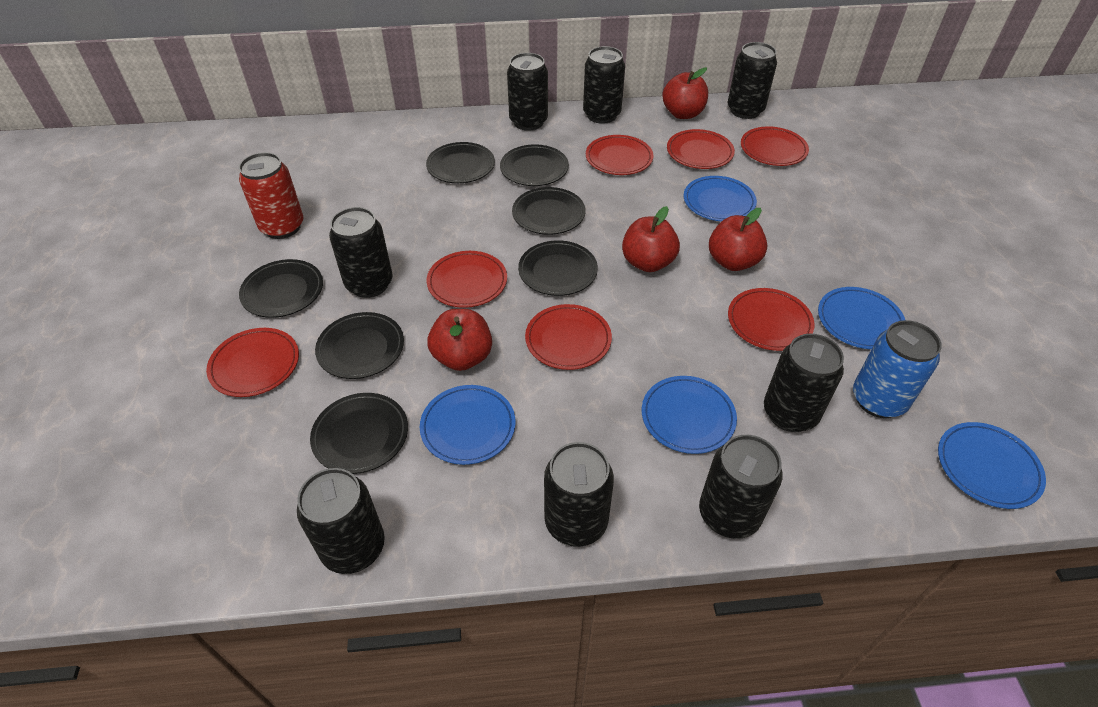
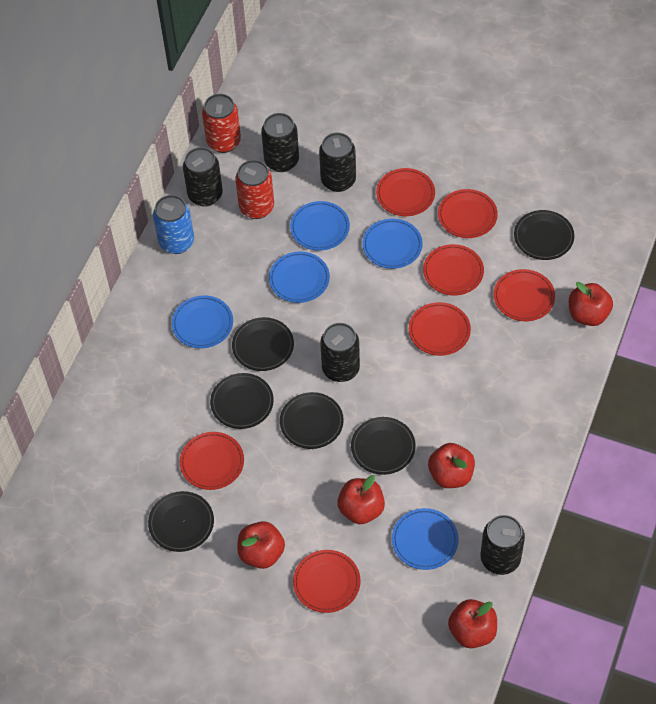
black can: [297,468,385,574] [329,207,393,298] [507,53,548,131] [544,442,614,547] [583,46,625,124] [699,435,783,539] [728,42,777,119] [764,334,844,432] = 8 -> [183,147,223,207] [261,113,299,172] [319,133,356,192] [320,323,360,382] [481,515,525,575] = 5
black plate: [239,259,323,318] [310,393,408,474] [315,312,404,379] [426,142,495,183] [500,144,569,186] [512,187,585,235] [518,240,598,296] = 7 -> [148,491,214,552] [210,373,274,429] [232,317,294,371] [280,392,344,449] [351,417,416,475] [514,210,574,260] = 6
red apple: [427,309,492,371] [622,206,680,272] [662,68,708,119] [709,208,767,271] = 4 -> [237,521,285,569] [337,475,385,524] [428,443,475,488] [448,599,497,648] [569,282,613,326] = 5
red can: [239,152,304,239] = 1 -> [202,94,241,153] [235,160,274,219] = 2

